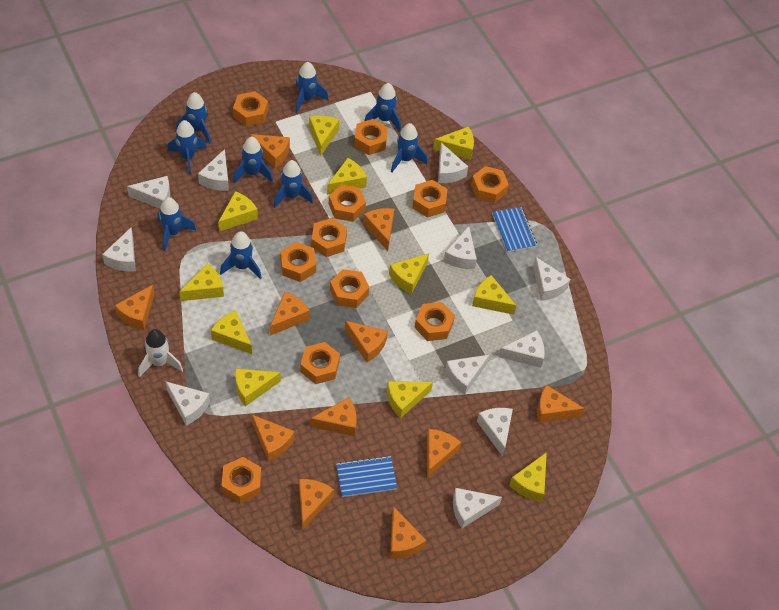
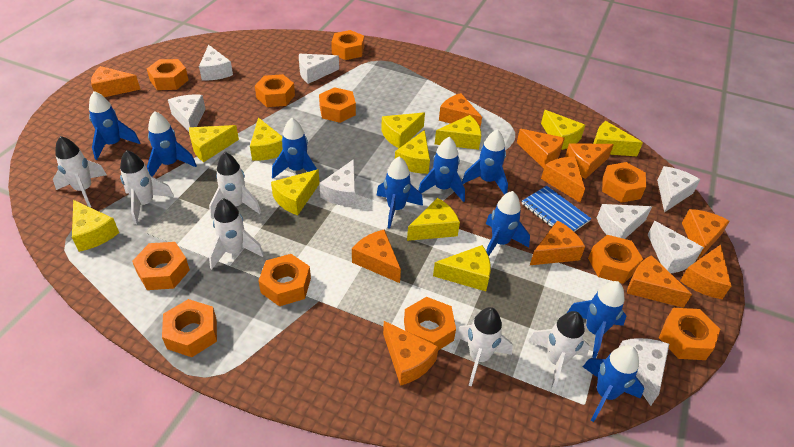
blue notebook: [336,456,397,497] [492,207,537,252] = 2 -> [522,186,591,232] = 1
white cheese: [102,228,136,272] [127,176,170,209] [166,382,210,426] [198,149,229,191] [438,143,468,183] [444,226,477,269] [445,355,490,395] [453,488,502,528] [477,408,513,457] [498,330,545,368] [533,257,570,301] = 11 -> [168,94,205,132] [199,45,233,80] [299,54,339,84] [319,159,356,207] [597,204,652,239] [619,338,669,406] [648,221,704,273] [657,166,700,213] = 8
white rocket: [138,329,183,377] = 1 -> [53,136,107,208] [120,150,174,224] [209,152,261,218] [209,198,264,269] [455,307,513,387] [528,311,590,391] = 6

